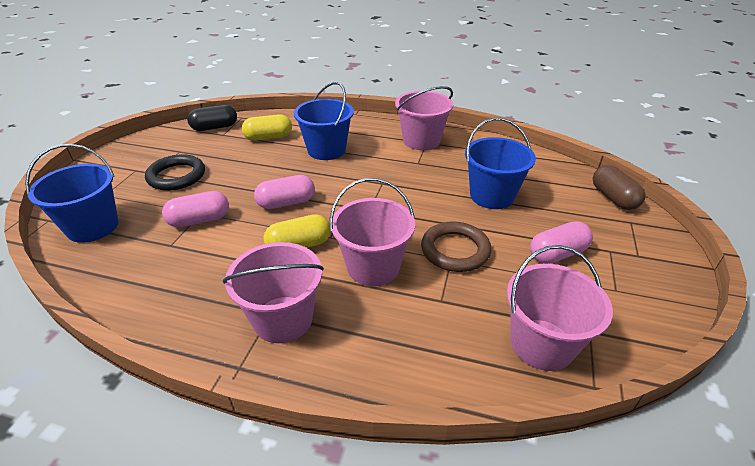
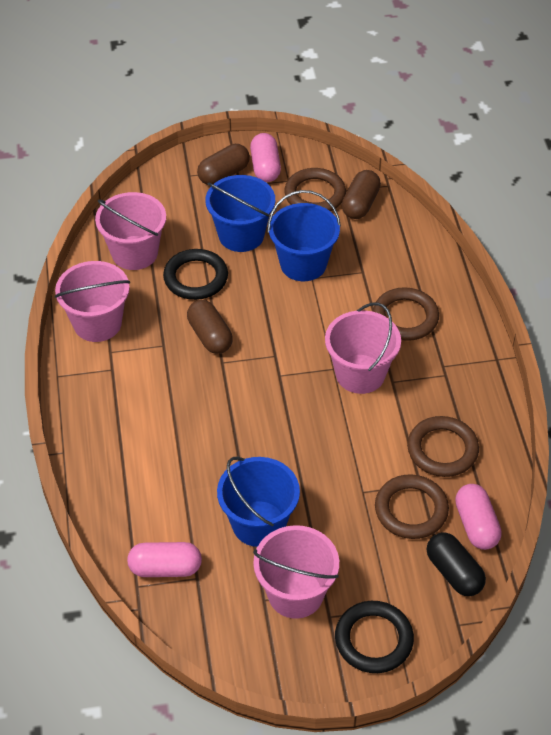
black ring: [145,154,205,191] = 1 -> [163,249,228,300] [335,601,414,673] = 2
brown capsule: [593,165,646,210] = 1 -> [187,300,233,354] [197,144,250,185] [342,170,381,219] = 3
brown ring: [421,221,491,272] = 1 -> [284,168,346,211] [373,287,439,341] [375,474,449,539] [407,416,479,477] = 4
yellow capsule: [242,114,292,141] [263,214,331,248] = 2 -> none = 0

